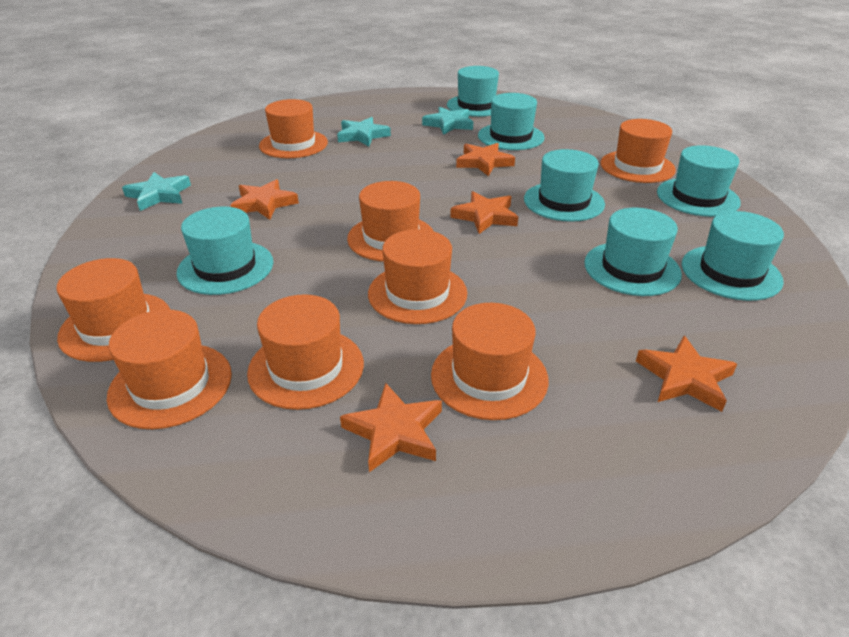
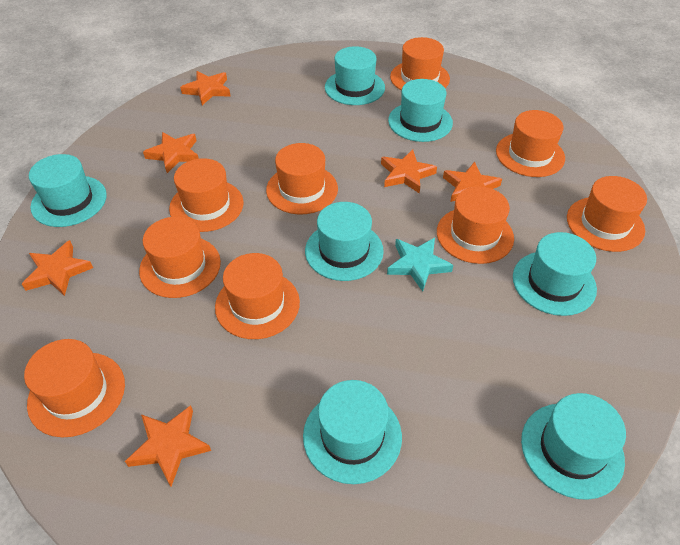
orange hat: [56,258,171,362] [107,309,232,429] [247,294,364,410] [259,99,328,158] [347,181,433,262] [368,229,467,324] [431,303,549,420] [601,119,676,183] = 8 -> [24,339,125,437] [139,217,221,298] [169,158,244,232] [215,253,300,339] [266,143,338,214] [390,37,450,90] [437,186,514,264] [496,110,565,177] [567,176,647,252] = 9
orange star: [231,179,299,220] [340,383,442,472] [450,191,518,234] [456,143,515,176] [636,336,737,412] = 5 -> [22,240,93,296] [125,405,211,487] [143,132,199,173] [180,71,230,105] [381,150,437,194] [443,162,502,202] = 6
turquoise star: [122,172,191,211] [337,117,391,146] [422,107,473,135] = 3 -> [387,238,453,292] = 1

